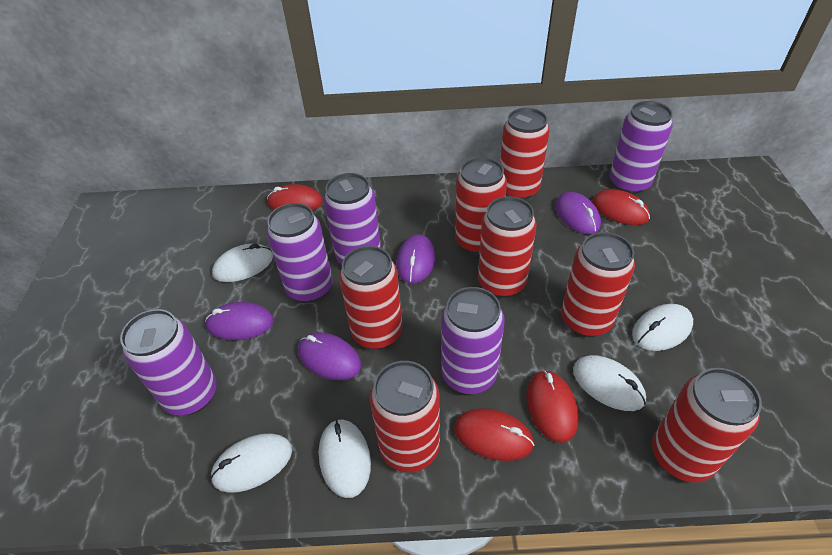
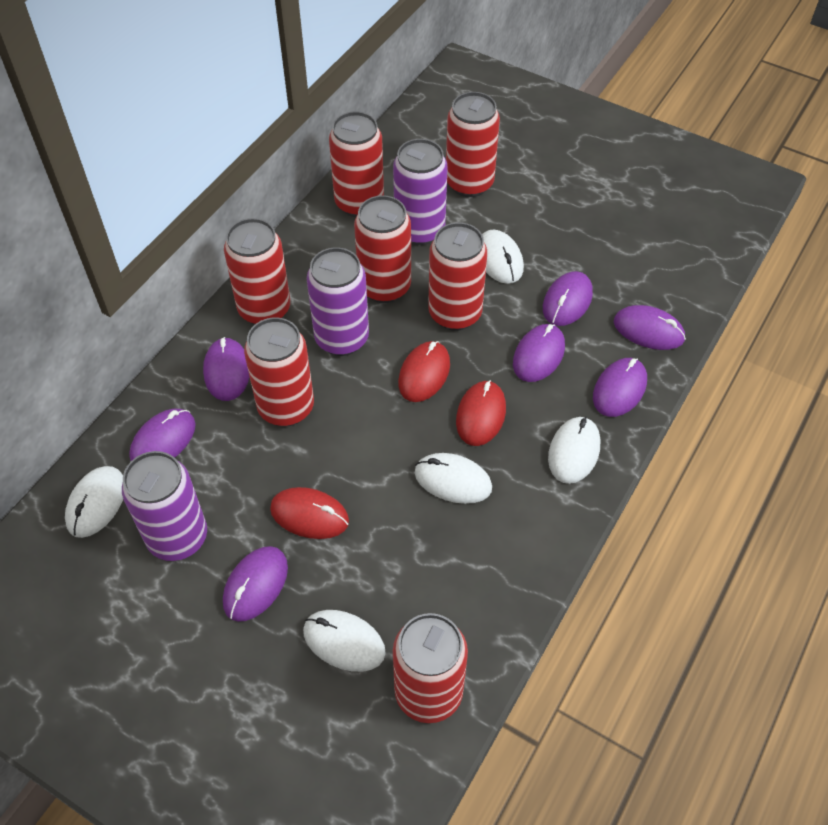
purple can: [120,309,217,415] [267,203,333,303] [324,173,381,265] [441,287,504,394] [610,101,673,194] = 5 -> [122,451,207,561] [307,247,369,356] [393,139,448,245] = 3
purple mouse: [205,302,274,340] [298,332,361,380] [396,234,436,284] [555,192,601,234] = 4 -> [129,409,196,461] [203,337,250,401] [223,546,288,622] [513,324,565,382] [543,271,593,326] [593,358,647,417] [614,305,686,350] = 7
red mouse: [267,184,323,211] [454,408,534,461] [527,370,579,443] [592,189,650,225] = 4 -> [270,487,349,539] [398,341,450,402] [456,380,506,446] = 3

